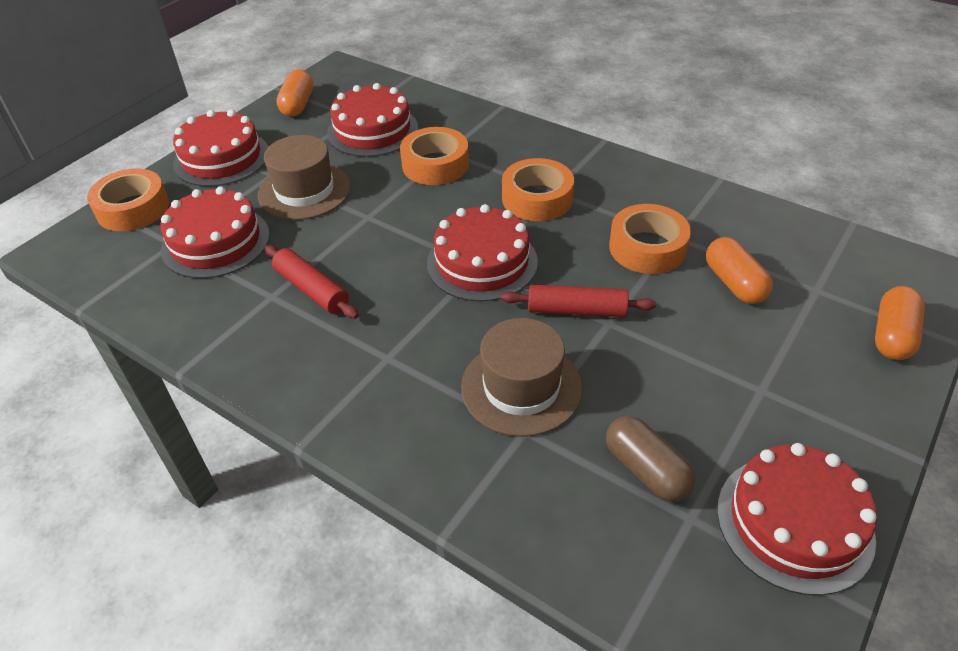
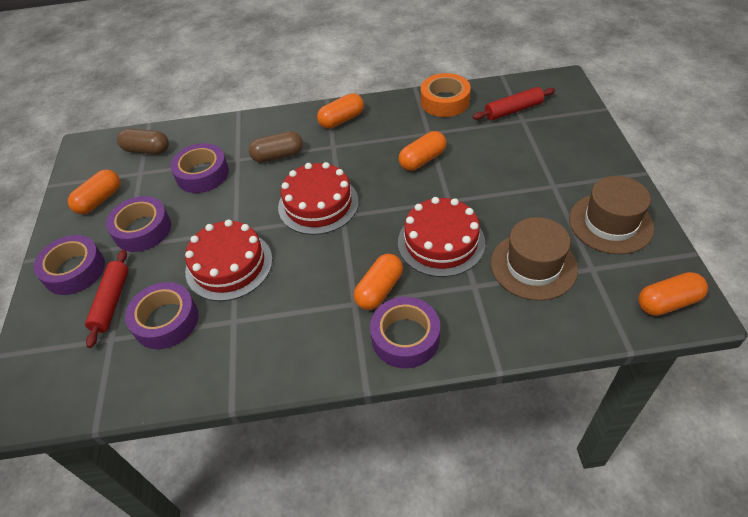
brown capsule: [606,416,696,501] = 1 -> [117,129,169,155] [249,131,303,163] = 2
orange capsule: [276,69,313,117] [706,237,773,304] [875,286,925,360] = 3 -> [68,170,120,214] [317,93,364,129] [354,254,403,310] [399,131,446,171] [638,272,708,316] = 5
orange tape: [87,168,169,231] [400,127,469,185] [502,158,574,221] [609,204,691,274] = 4 -> [421,73,471,117] = 1
purple tape: none = 0 -> [34,235,105,295] [106,196,171,252] [125,282,199,349] [170,143,229,193] [370,297,440,368] = 5
red cake: [161,186,270,279] [173,110,268,187] [327,83,418,157] [427,204,538,302] [717,443,877,595] = 5 -> [185,219,273,301] [278,162,359,235] [398,197,485,277] = 3

